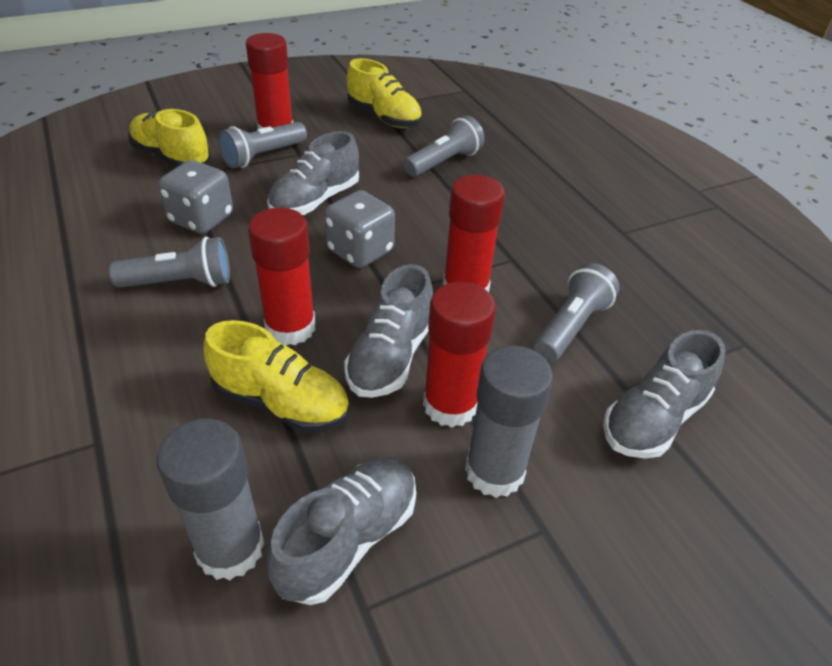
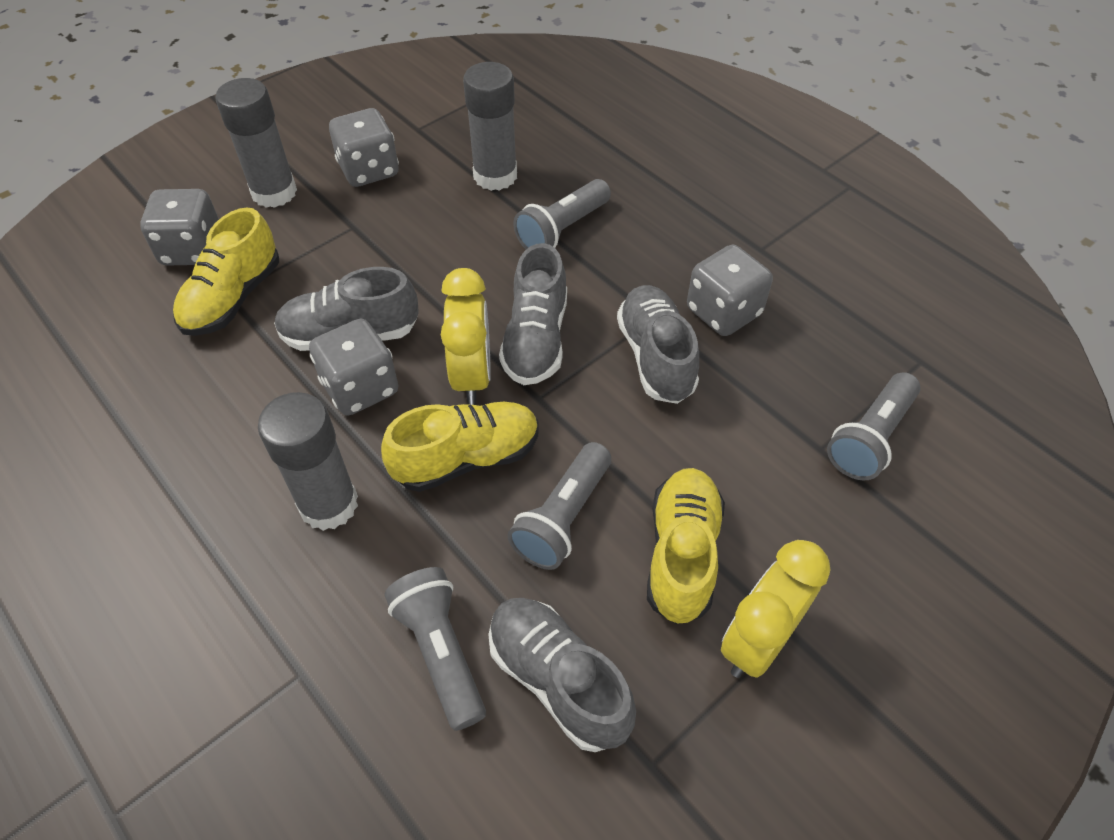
grey dice: [158,160,233,234] [324,190,395,268] = 2 -> [140,189,219,266] [309,319,399,416] [329,108,399,187] [687,245,773,336] = 4
grey glue stick: [157,419,264,580] [465,345,553,498] = 2 -> [215,78,297,208] [258,392,358,531] [463,62,517,191] = 3
red glue stick: [246,33,293,129] [248,207,316,345] [423,282,496,427] [443,175,505,292] = 4 -> none = 0
yellow clock: none = 0 -> [441,268,491,405] [721,540,830,678] = 2

